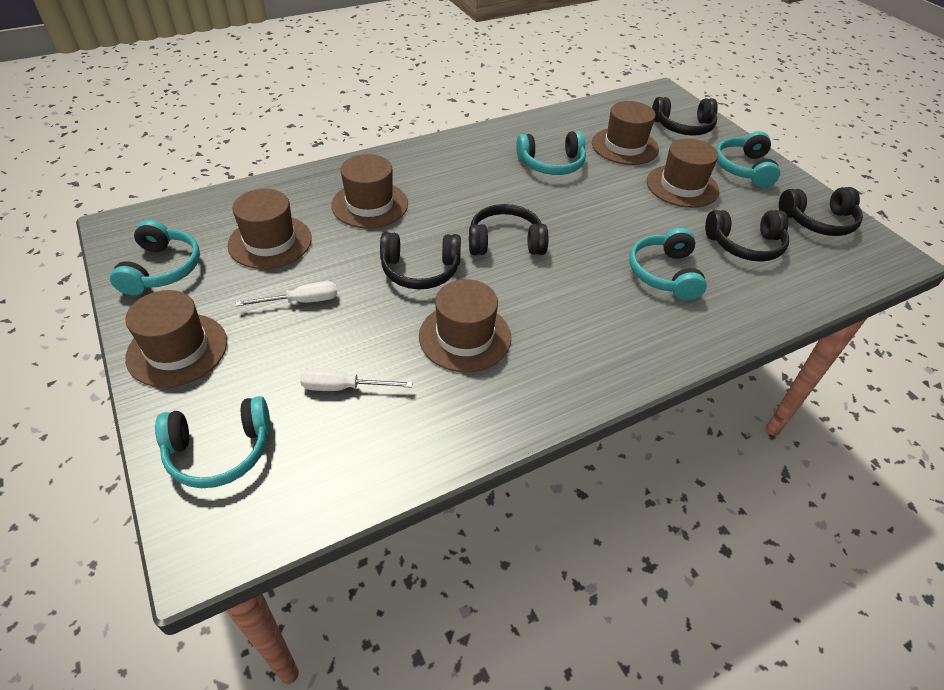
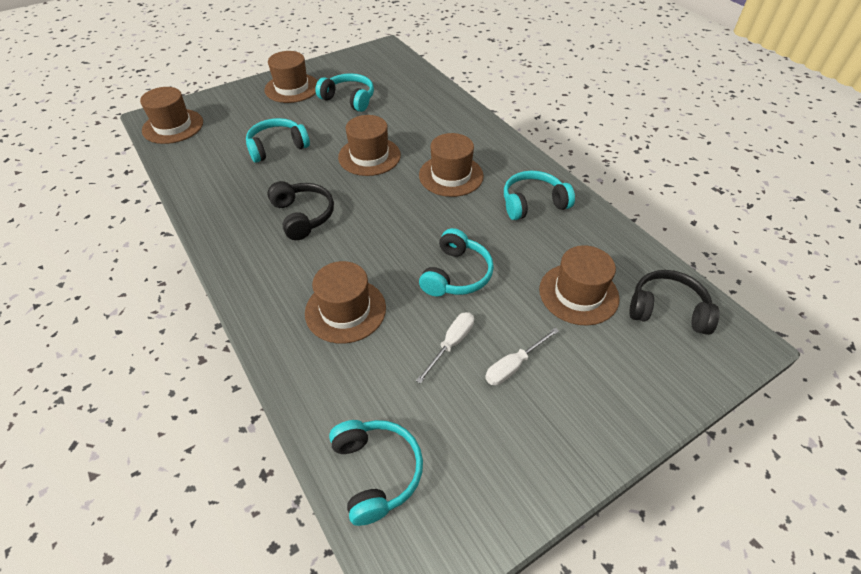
black headphones: [380,232,461,289] [469,204,549,255] [652,97,718,136] [705,210,789,262] [779,187,863,236] = 5 -> [267,181,334,240] [629,270,719,335] = 2

